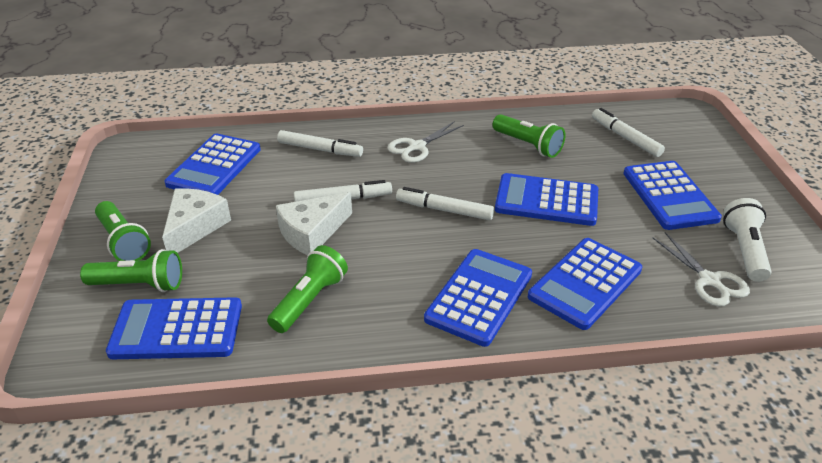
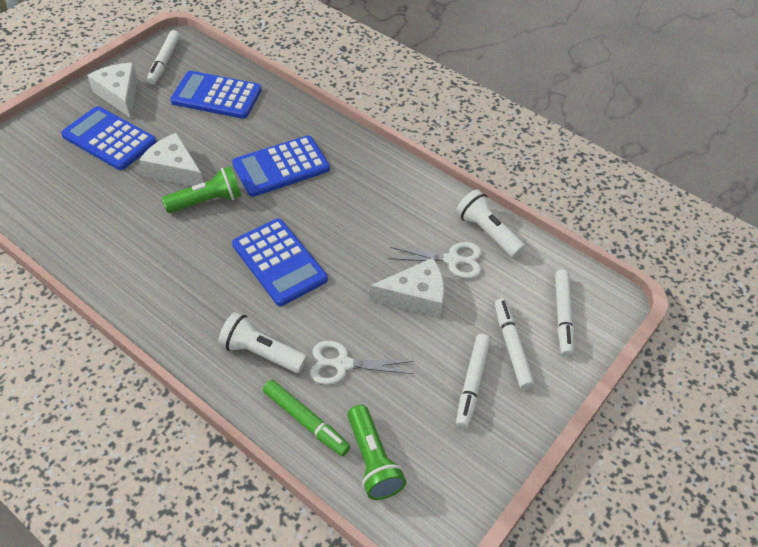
blue calculator: [106,297,242,359] [164,133,261,195] [424,249,532,347] [495,173,598,226] [528,238,642,330] [623,161,722,230] = 6 -> [61,106,157,170] [170,71,262,119] [232,135,330,197] [232,218,328,306] = 4
green flashlight: [80,249,182,292] [95,201,151,261] [267,245,348,333] [492,114,566,158] = 4 -> [162,166,241,213] [348,405,406,500] = 2
green marker: none = 0 -> [263,380,351,456] = 1
white cheese: [162,188,231,253] [276,192,352,255] = 2 -> [87,63,138,118] [139,133,203,186] [370,258,444,318] = 3
white flashlight: [723,198,772,282] = 1 -> [218,312,307,373] [456,189,525,258] = 2

